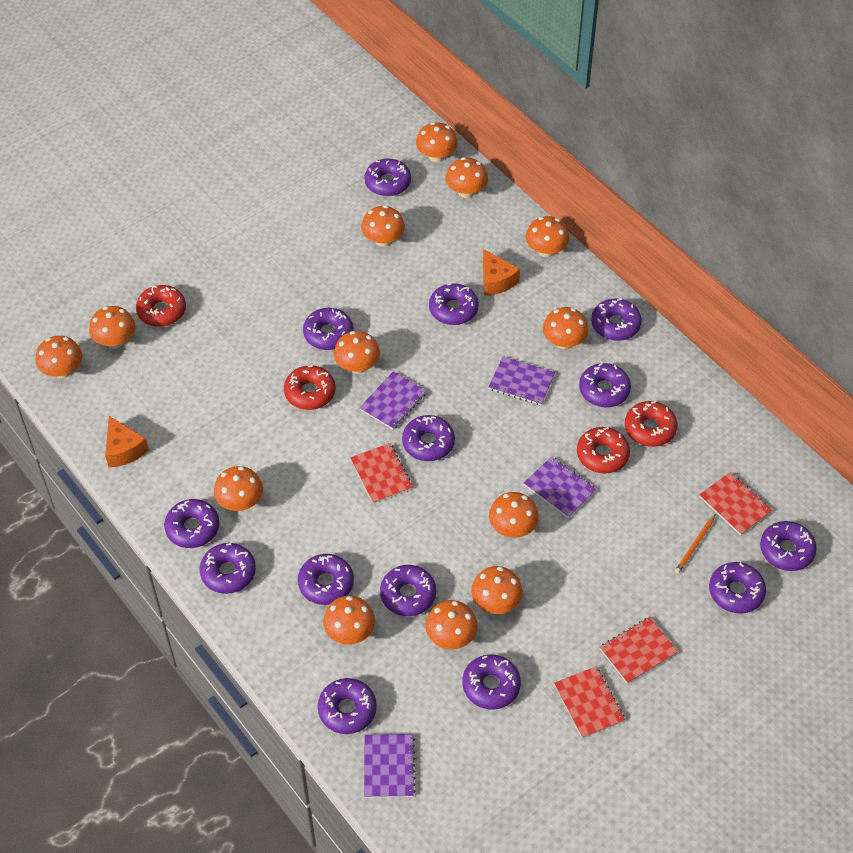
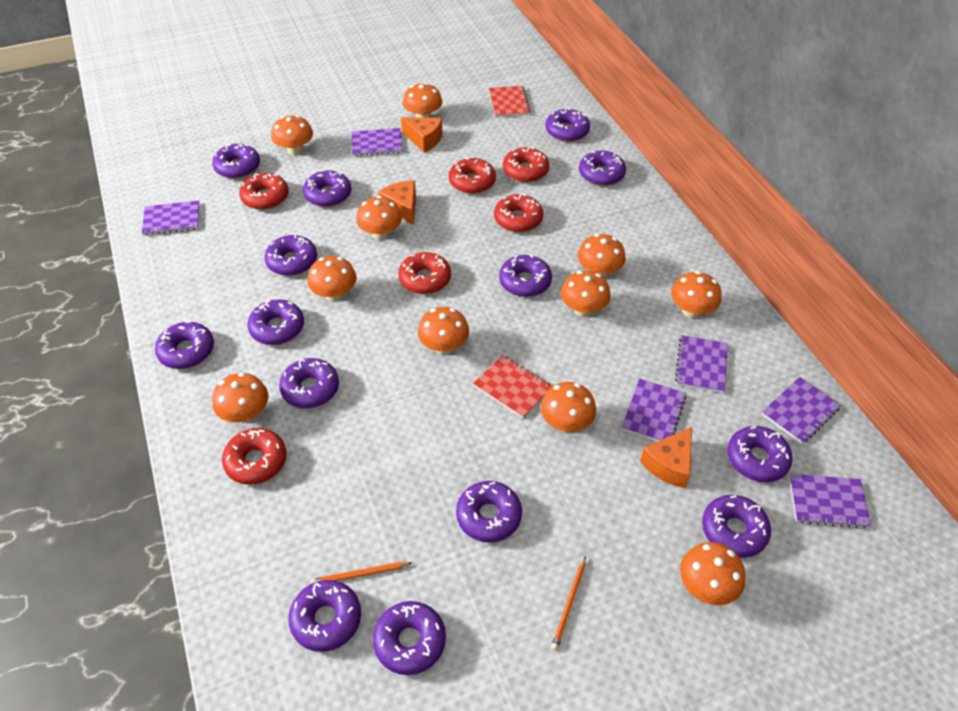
orange cheese: [105,416,149,468] [483,249,520,296] = 2 -> [378,180,416,225] [401,117,443,153] [640,427,692,488] = 3
orange mushroom: [35,336,82,378] [89,306,135,348] [214,466,263,511] [323,595,375,645] [334,331,380,374] [361,205,405,247] [416,122,458,162] [425,600,478,649] [446,157,488,198] [471,566,523,614] [489,492,539,538] [526,216,569,257] [543,307,589,349] = 13 -> [212,372,268,423] [271,115,313,156] [307,256,357,302] [356,196,402,240] [403,83,442,118] [418,307,469,354] [541,382,596,432] [561,271,611,317] [578,234,626,278] [671,271,722,318] [680,542,745,605] = 11
orange pencil: [675,514,716,574] = 1 -> [311,562,412,584] [551,556,586,650] = 2
purple notebook: [359,371,427,430] [364,734,416,798] [489,356,555,405] [524,456,597,518] = 4 -> [142,201,200,235] [352,128,402,156] [622,379,686,441] [675,335,728,393] [762,377,841,444] [789,474,871,528] = 6
red donut: [136,285,186,327] [284,365,336,410] [577,427,630,474] [625,401,677,447] = 4 -> [222,428,286,485] [239,173,289,210] [398,252,451,294] [449,158,496,194] [494,193,543,232] [503,147,549,182] = 6
red notebook: [350,443,413,504] [554,666,625,738] [600,617,678,684] [699,472,773,535] = 4 -> [473,355,552,419] [489,86,531,117] = 2

